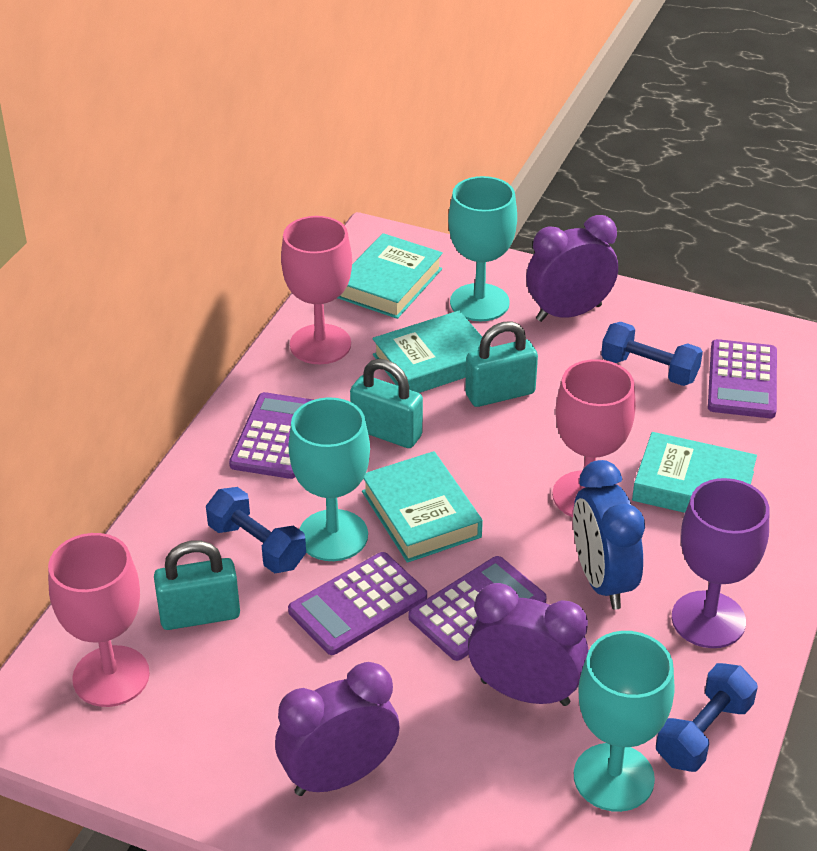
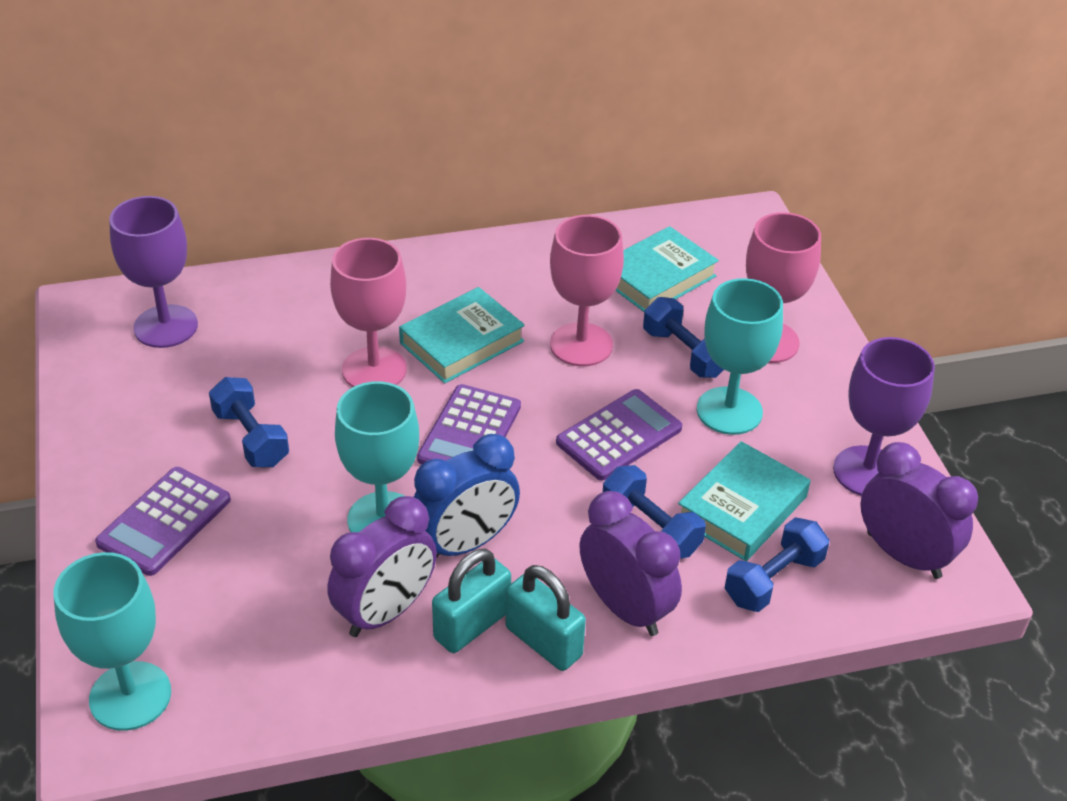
blue dumbbell: [206,487,306,573] [601,322,703,386] [656,663,758,772] = 3 -> [209,377,289,467] [603,465,706,559] [643,297,724,378] [725,517,829,612] = 4
purple calculator: [229,392,313,479] [288,552,427,655] [409,556,547,661] [708,339,777,418] = 4 -> [95,467,231,576] [417,384,521,464] [556,389,682,481] = 3
purple goblet: [672,478,769,648] = 1 -> [109,196,198,348] [833,337,935,496] = 2
turquoise book: [338,233,443,319] [362,451,483,563] [372,311,491,393] [632,432,757,513] = 4 -> [399,287,525,383] [615,226,719,312] [678,441,810,561] = 3
turquoise padlock: [154,540,240,630] [350,359,423,448] [465,321,538,407] = 3 -> [432,549,511,653] [506,565,586,671] = 2

